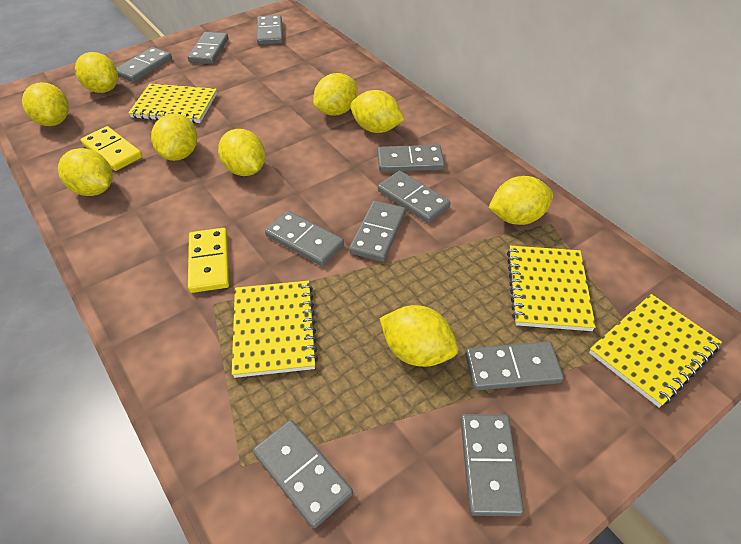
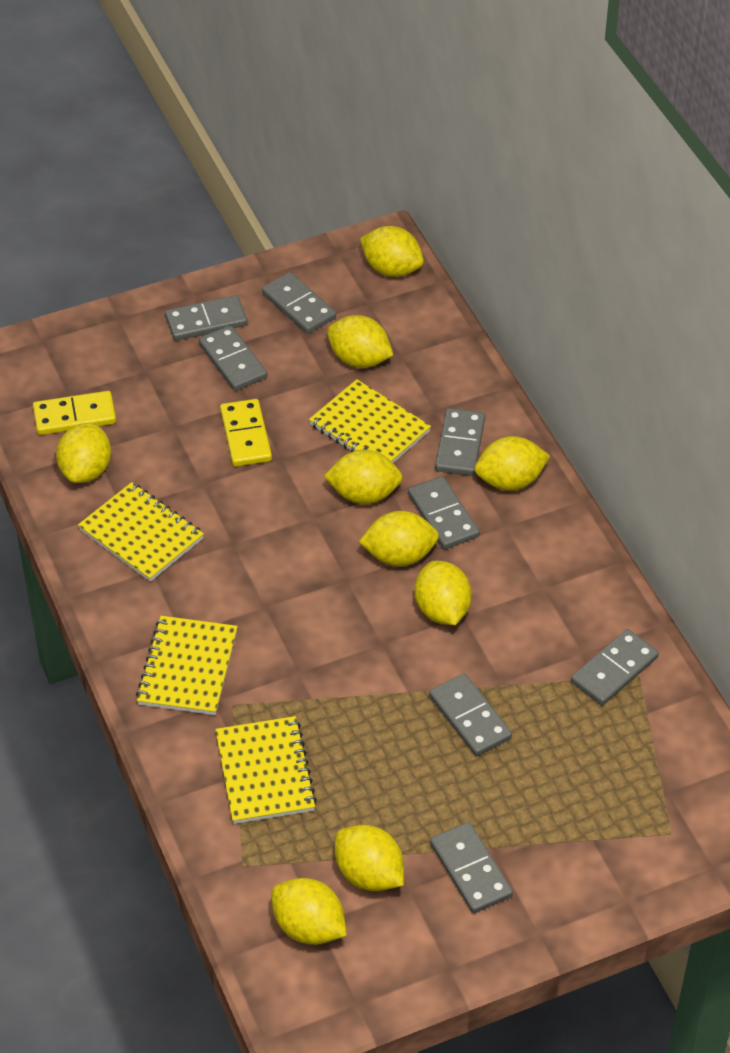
grey domino: [116,47,172,82] [188,32,228,64] [253,420,353,528] [257,15,283,45] [265,211,344,266] [349,200,406,262] [377,145,445,172] [378,171,451,223] [461,414,524,516] [465,341,564,390] = 10 -> [165,295,248,341] [199,325,268,391] [262,272,336,334] [408,476,480,549] [429,673,512,756] [430,822,513,913] [435,408,485,476] [571,629,659,705] = 8

